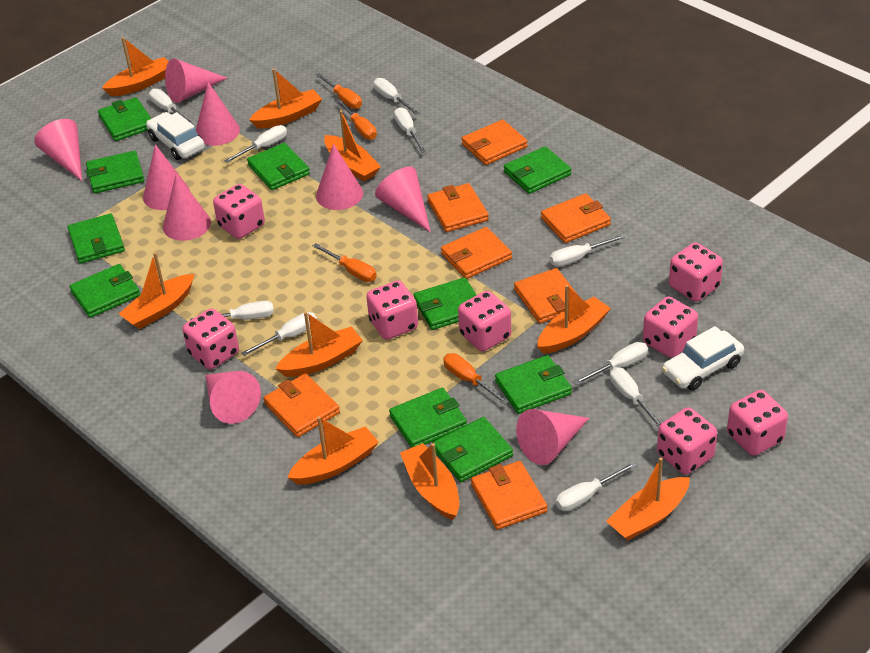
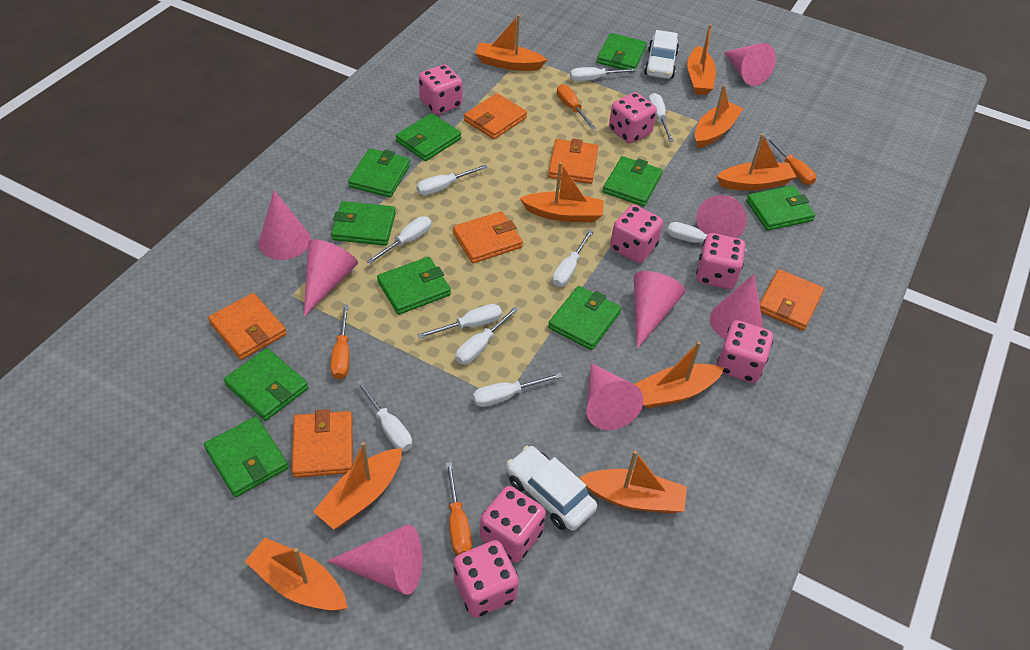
orange wallet: [263,373,340,437] [427,183,489,232] [441,227,512,279] [462,120,528,165] [471,461,547,530] [514,268,578,324] [541,193,611,243] = 7 -> [208,293,287,360] [292,409,353,478] [453,211,523,263] [464,93,527,139] [548,139,598,184] [759,269,824,331] = 6
pink cone: [34,119,82,181] [143,144,190,210] [163,174,211,241] [165,59,227,103] [196,82,240,146] [205,371,261,424] [316,144,363,210] [375,167,431,232] [516,409,589,465] = 9 -> [259,190,311,260] [304,239,358,317] [328,525,423,595] [587,363,643,430] [634,271,685,349] [696,195,747,238] [710,274,763,339] [724,43,776,86] = 8
pink dice: [182,308,239,369] [213,184,265,239] [366,280,418,340] [458,291,511,351] [643,297,698,358] [657,407,717,475] [669,242,723,302] [727,390,788,456] = 8 -> [419,65,462,115] [454,540,519,618] [480,486,546,562] [609,92,657,144] [610,205,663,263] [696,233,746,289] [717,320,773,383] = 7

